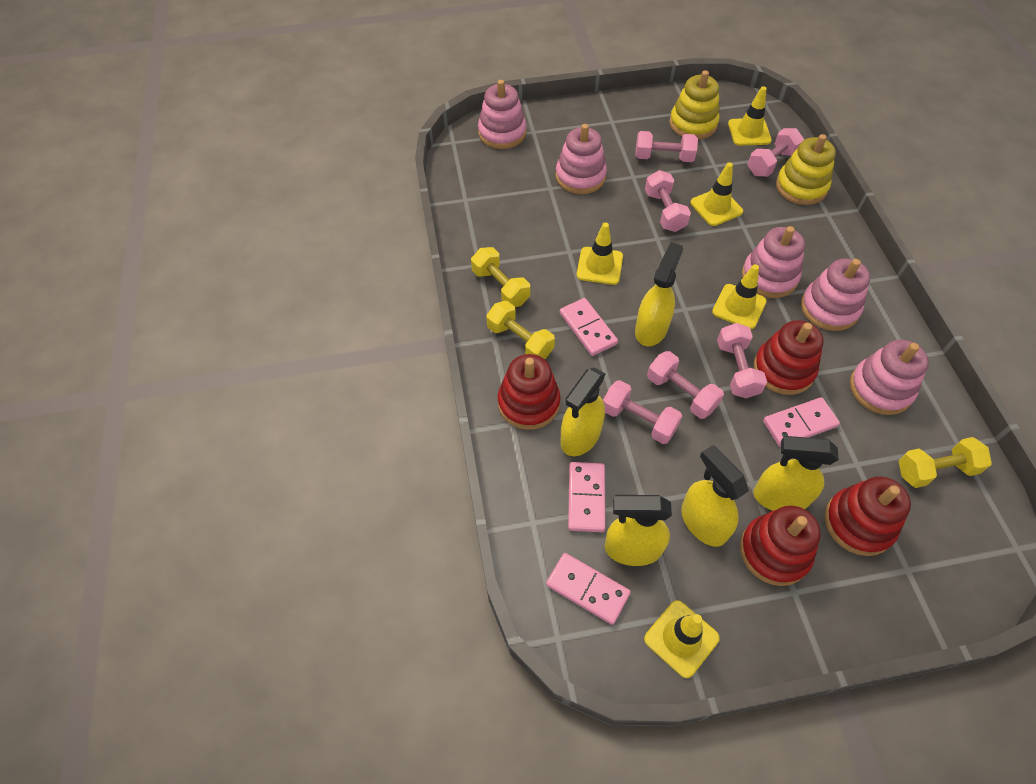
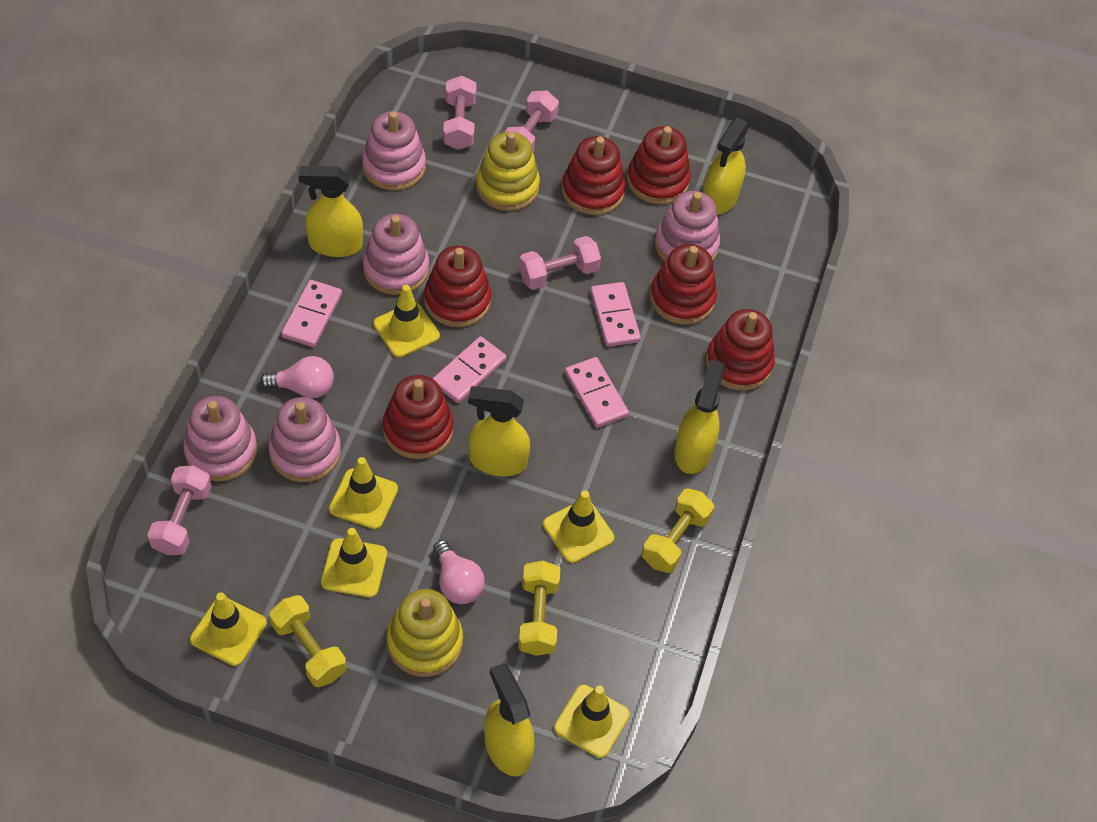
pink dumbbell: [603,380,682,444] [635,131,698,162] [645,170,691,232] [647,351,724,419] [717,323,767,398] [748,128,804,177] = 6 -> [147,465,212,555] [443,76,477,150] [505,91,559,152] [519,236,601,290] = 4
pink light bulb: none = 0 -> [260,356,334,398] [433,540,485,604] = 2
red stacking toy: [498,354,561,430] [740,506,821,586] [753,320,823,395] [825,476,911,556] = 4 -> [383,375,454,459] [424,246,491,327] [562,136,626,215] [627,126,691,205] [650,244,717,325] [706,309,775,391] = 6
yellow traffic cone: [577,222,623,285] [644,600,720,678] [690,162,743,226] [712,264,767,329] [728,86,772,146] = 5 -> [190,592,267,666] [321,528,387,598] [329,457,398,529] [373,285,440,358] [543,490,614,563] [554,685,630,758] = 6

